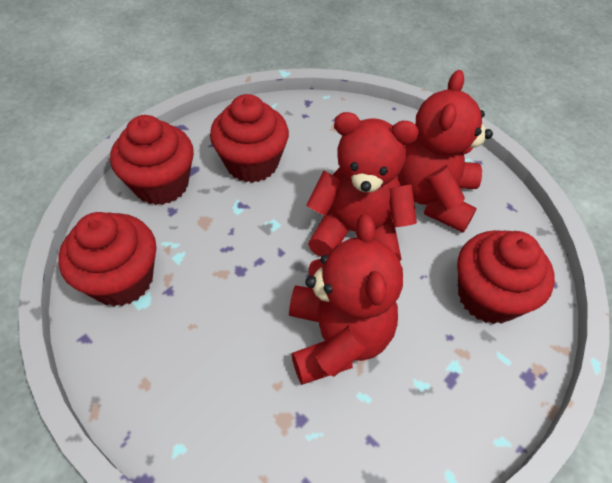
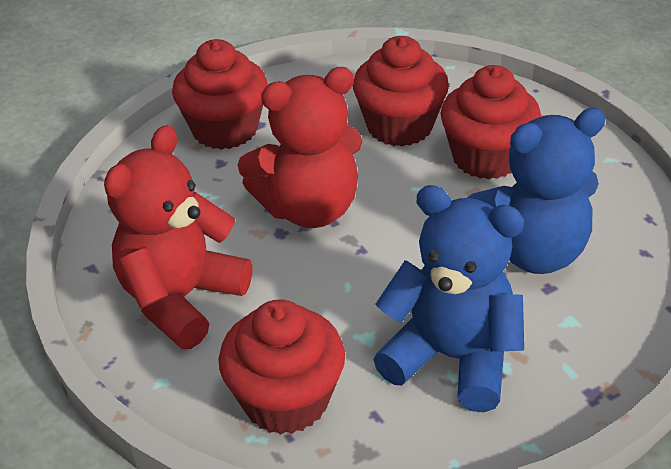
blue teddy bear: none = 0 -> [373,185,524,412] [467,108,606,274] = 2
red teddy bear: [289,214,403,385] [306,112,419,261] [397,70,493,232] = 3 -> [104,125,252,349] [238,67,362,228] = 2

